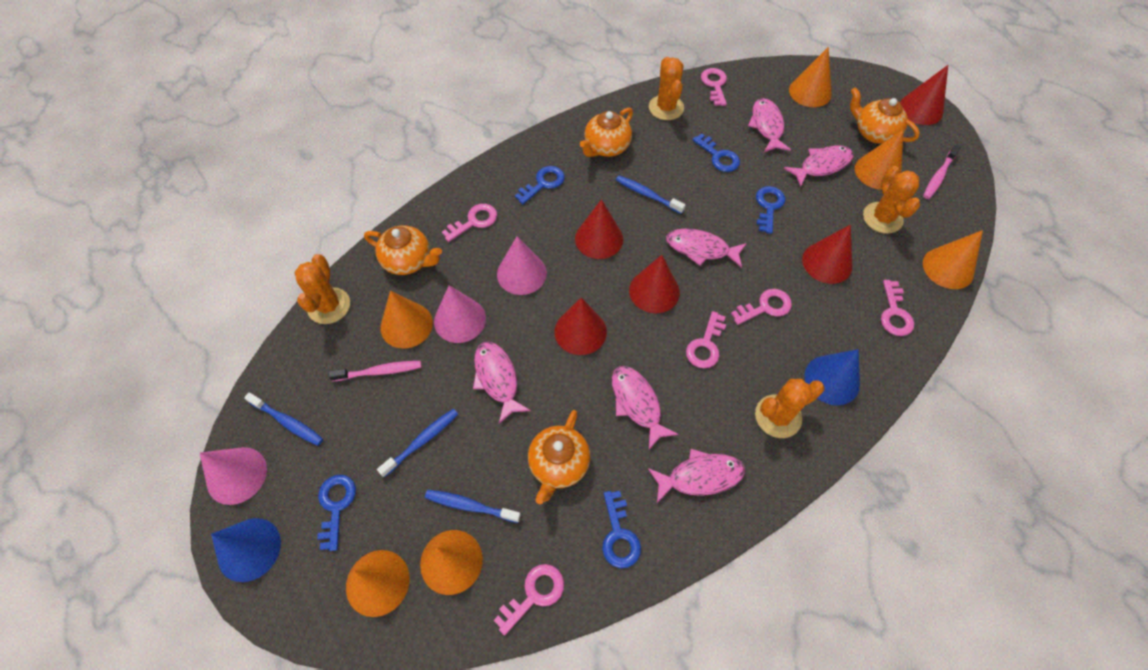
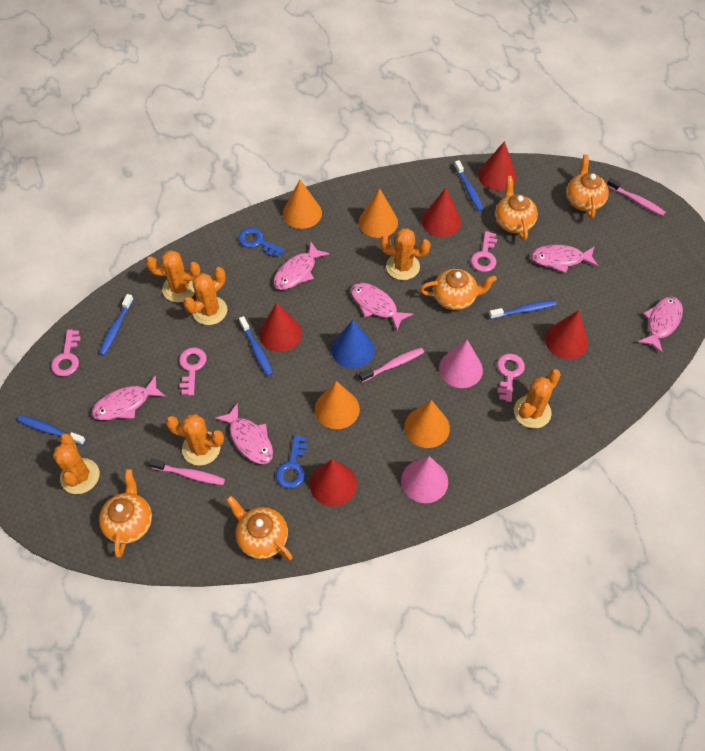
blue cone: [211,518,281,582] [805,349,860,405] = 2 -> [331,320,375,369] = 1
blue key: [317,475,356,551] [515,166,565,204] [602,491,641,568] [692,133,740,172] [756,186,785,234] = 5 -> [238,227,285,257] [276,435,308,488] = 2
blue toothbrush: [244,392,323,446] [377,409,458,477] [425,490,521,523] [616,176,685,214] = 4 -> [17,415,86,445] [99,294,134,356] [239,316,273,376] [454,160,484,212] [489,300,556,319] = 5
orange cactus: [295,254,350,324] [649,57,684,120] [755,379,825,438] [863,166,920,234] = 4 -> [53,433,99,494] [146,250,200,302] [166,414,224,465] [183,267,227,325] [380,228,431,280] [514,369,561,428] = 6
orange cone: [346,550,409,617] [380,291,433,349] [420,530,483,595] [789,47,832,107] [855,129,904,190] [923,230,983,289] = 6 -> [283,179,322,229] [315,381,360,429] [359,188,398,238] [404,400,450,448] = 4
orange teapot: [364,225,442,275] [528,410,590,504] [580,108,633,157] [850,87,920,144] = 4 -> [99,469,152,558] [226,495,293,560] [420,269,497,310] [495,176,538,240] [566,154,609,218] = 5
pink cone: [200,447,267,505] [434,285,486,343] [497,236,547,295] = 3 -> [401,456,448,503] [439,340,483,388] = 2
pink key: [442,204,497,242] [494,564,564,635] [686,311,726,368] [701,68,727,106] [731,289,792,325] [881,280,914,336] = 6 -> [51,329,81,376] [179,348,207,396] [471,231,497,272] [497,354,525,402] = 4
pink toothbrush: [328,361,422,381] [923,145,961,199] = 2 -> [149,459,225,485] [359,348,424,382] [607,178,665,216] = 3

